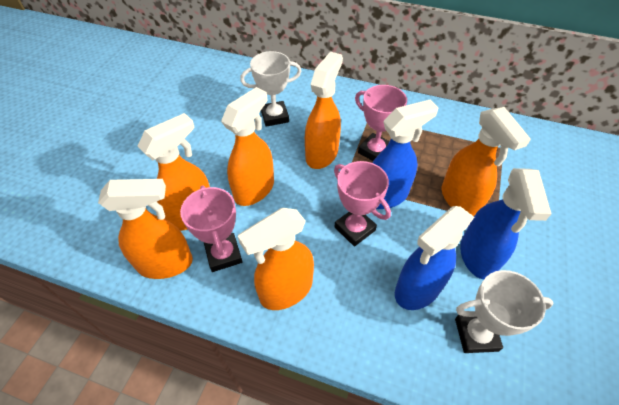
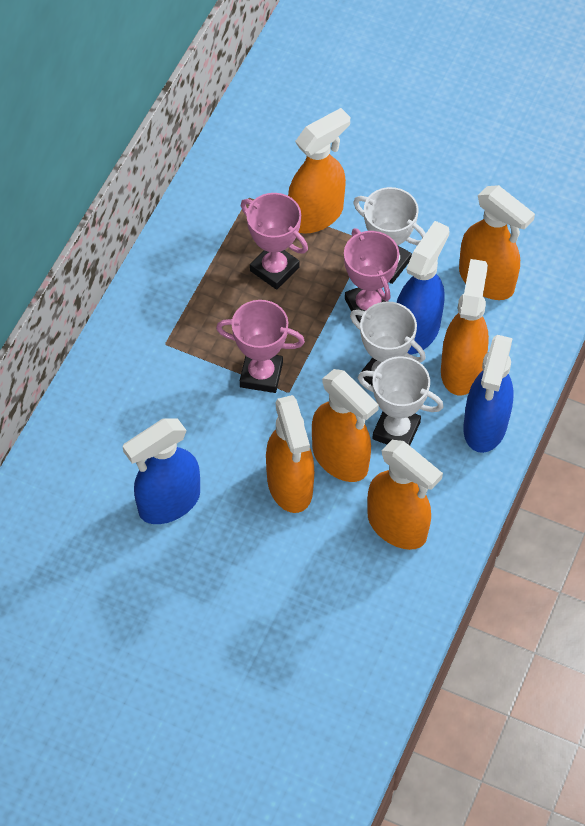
white trophy: [240,51,301,127] [455,270,554,353] = 2 -> [350,301,426,386] [353,187,426,284] [358,356,443,446] = 3

